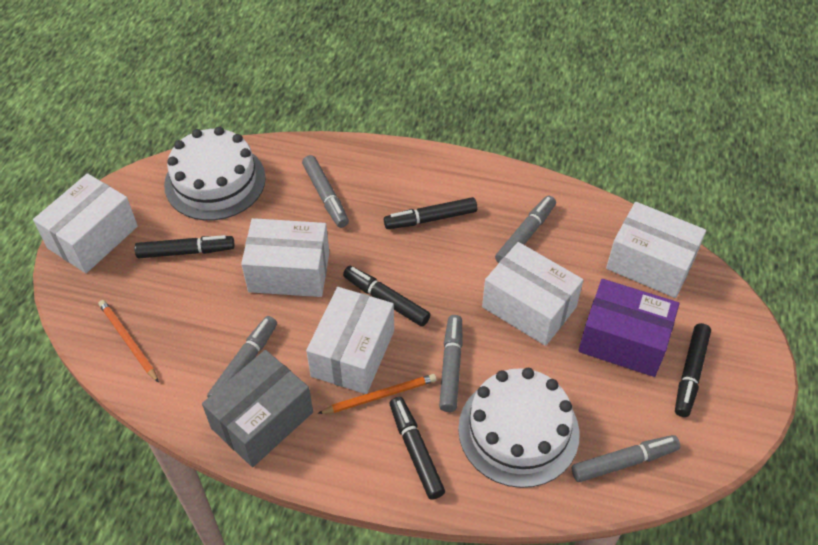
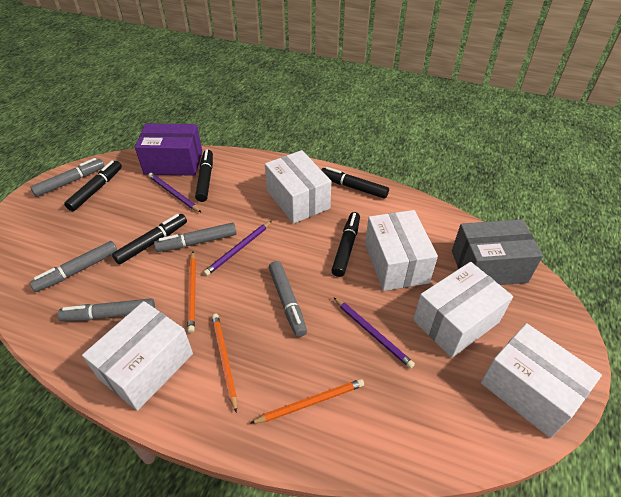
orange pencil: [99,300,159,383] [317,374,436,414] = 2 -> [187,252,196,333] [212,313,237,413] [250,379,364,424] = 3
purple pencil: none = 0 -> [148,173,202,213] [203,221,272,276] [333,297,415,369] = 3
white cake: [164,127,266,221] [458,368,580,488] = 2 -> none = 0

